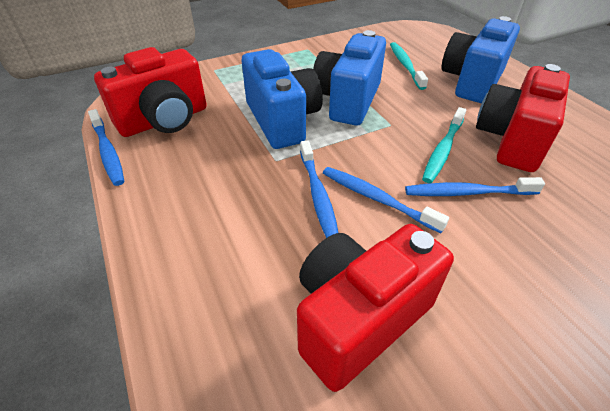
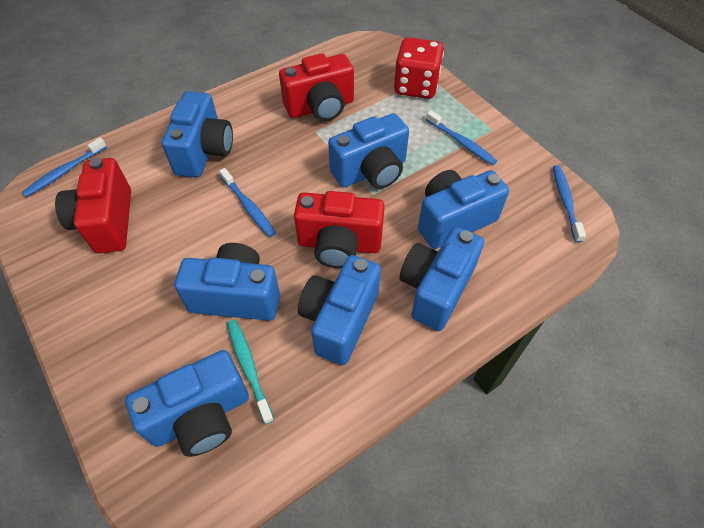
blue camera: [242,49,323,149] [313,30,386,126] [442,16,520,103] = 3 -> [125,350,249,457] [162,91,233,178] [174,243,280,321] [298,255,381,365] [328,113,409,189] [399,227,484,331] [418,170,509,249] = 7
red dice: none = 0 -> [394,37,444,99] = 1
turquoise toothbrush: [390,42,428,90] [422,107,466,183] = 2 -> [227,320,274,424] = 1

